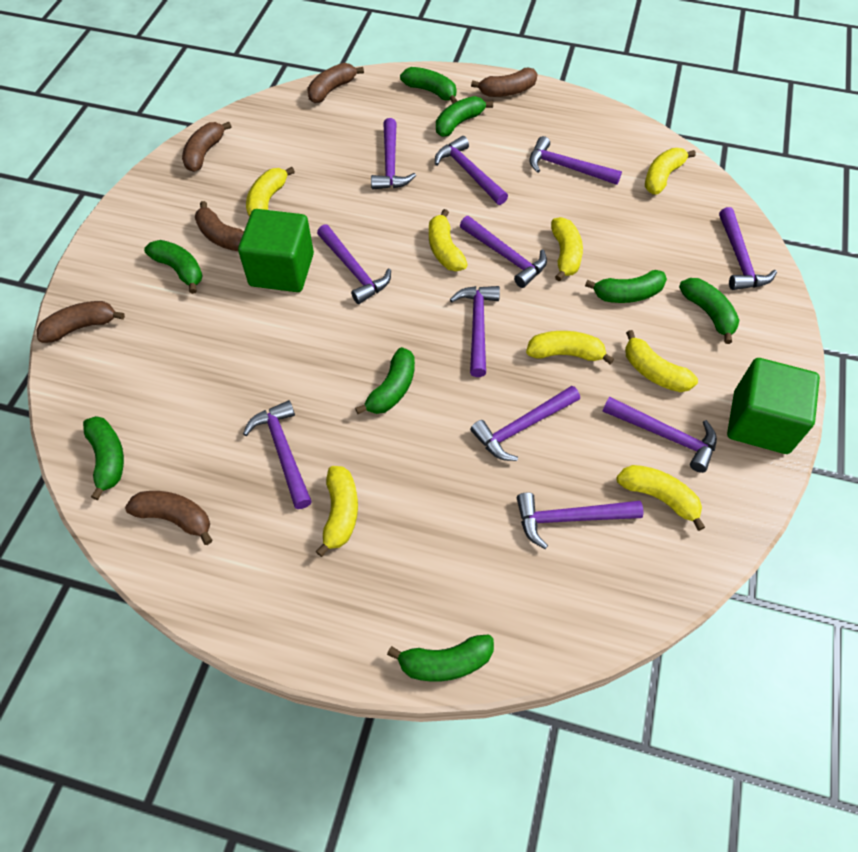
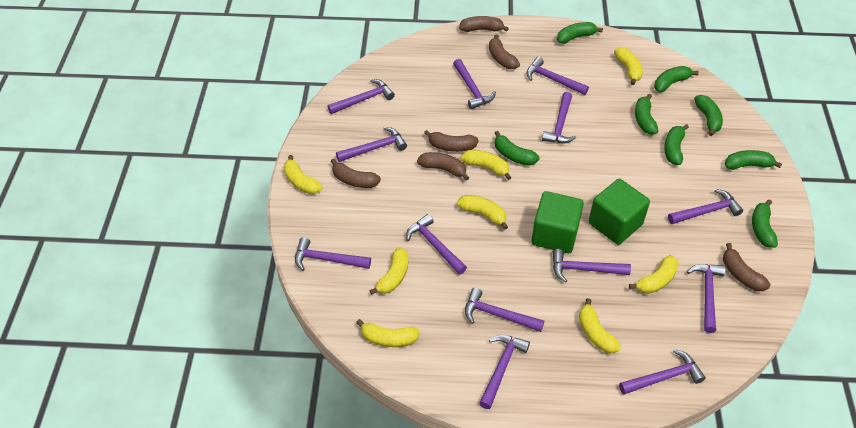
purple hammer: [243,400,312,509] [317,224,391,304] [371,118,416,190] [435,136,508,205] [450,286,500,377] [460,216,547,288] [470,386,580,461] [517,492,643,549] [529,136,622,185] [602,397,717,473] [719,207,777,290] = 11 -> [295,237,371,271] [327,79,395,114] [336,127,407,162] [406,214,467,274] [453,59,496,109] [465,288,544,332] [479,335,530,409] [526,57,589,95] [542,92,576,143] [553,249,631,283] [619,349,706,395] [668,189,743,224] [687,264,726,333] = 13

